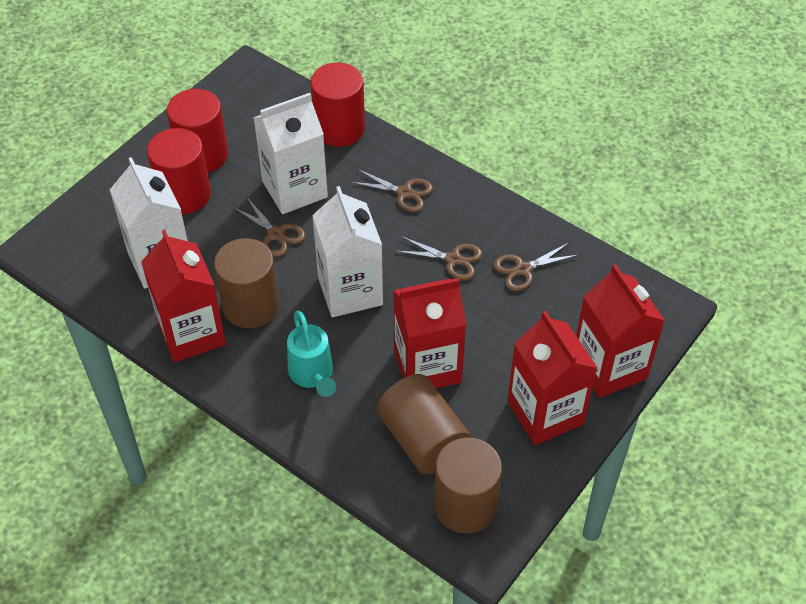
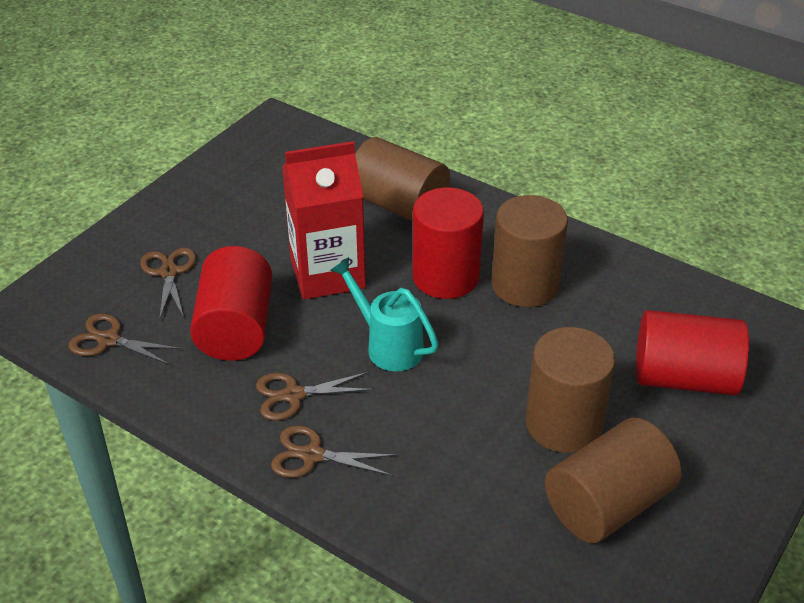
brown cylinder: [214,238,279,328] [377,374,471,474] [434,438,502,534] = 3 -> [355,137,450,221] [491,195,568,307] [525,327,615,453] [545,417,682,543] = 4
red carton: [141,230,226,363] [393,278,466,388] [507,311,598,445] [576,264,665,398] = 4 -> [282,141,366,300] = 1
white carton: [110,157,188,289] [253,93,328,214] [312,186,383,317] = 3 -> none = 0

